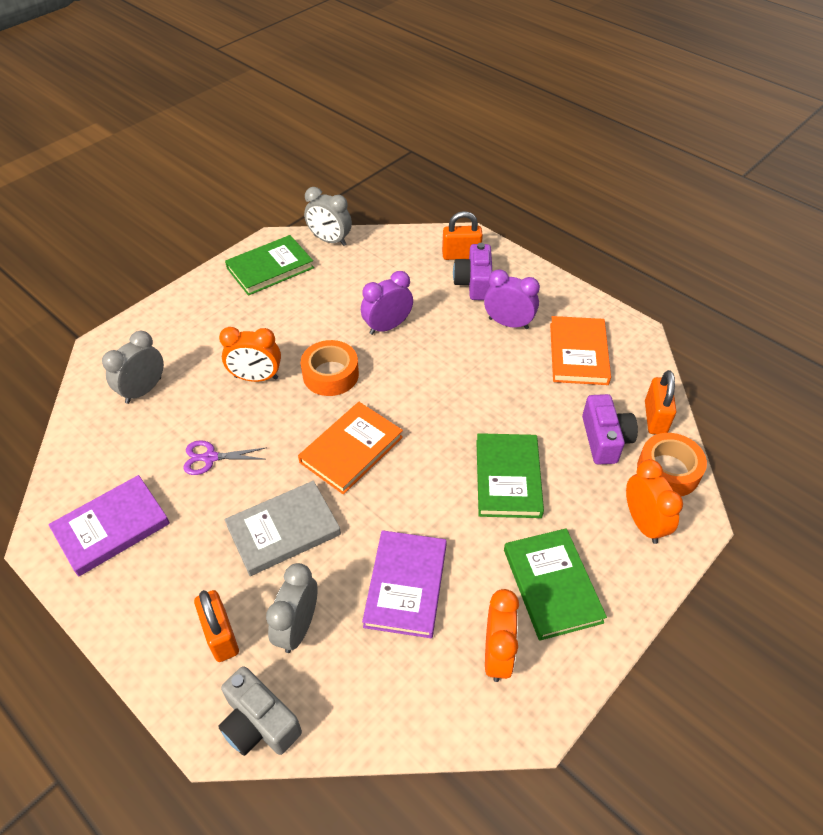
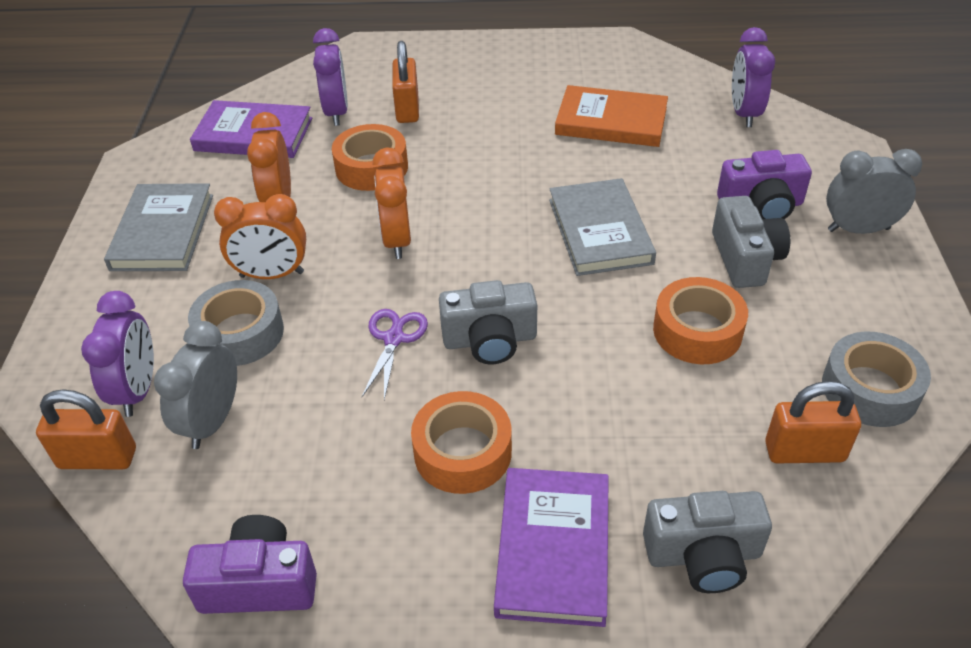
green book: [225,235,314,296] [476,433,544,518] [504,528,607,641] = 3 -> none = 0
grey book: [225,481,341,576] = 1 -> [104,183,213,271] [549,178,656,276] = 2
grey camera: [218,666,302,756] = 1 -> [439,280,537,365] [643,491,772,593] [712,196,790,288] = 3
grey clock: [102,331,164,404] [266,563,317,653] [304,187,352,246] = 3 -> [154,321,237,449] [826,149,922,234] = 2
grey tape: none = 0 -> [188,280,284,366] [822,332,931,427] = 2
orange book: [298,402,403,494] [550,316,611,385] = 2 -> [555,85,668,147] = 1
orange tape: [301,340,359,396] [637,433,707,496] = 2 -> [332,124,408,191] [411,391,512,494] [653,277,748,364] = 3
purple clock: [361,271,413,335] [484,269,540,329] = 2 -> [81,291,154,417] [313,28,348,126] [732,27,775,127] = 3

